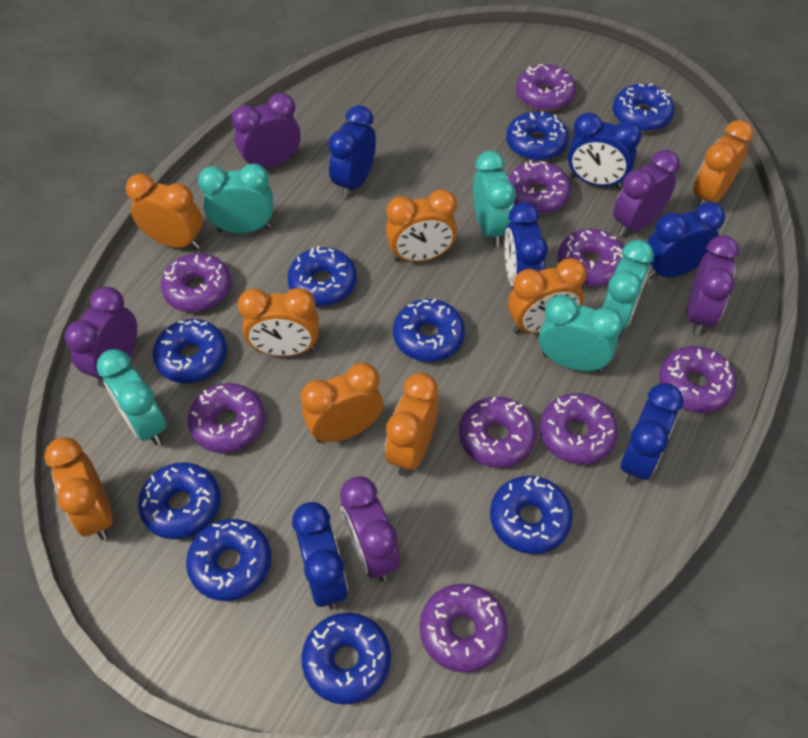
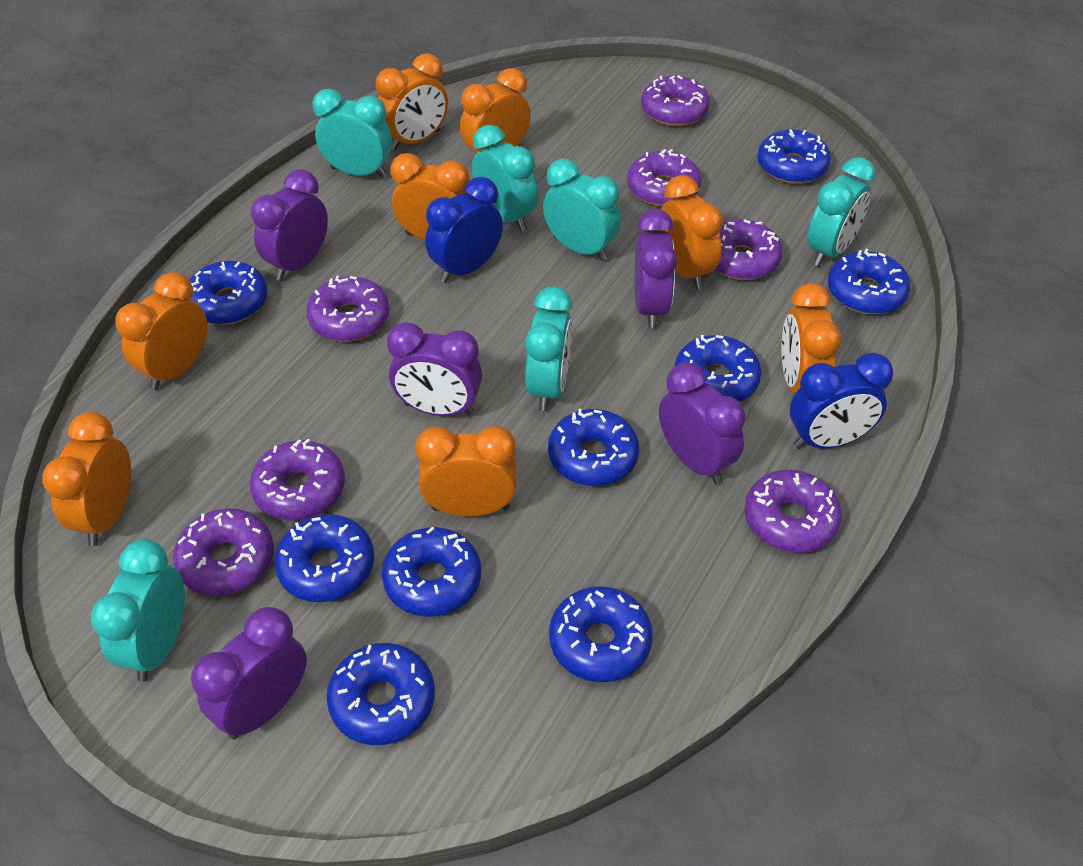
blue clock: [292,502,348,610] [328,105,376,198] [504,202,548,289] [568,112,642,188] [620,383,684,485] [648,202,725,279] = 6 -> [425,177,503,283] [790,353,893,449] = 2
purple donut: [161,253,231,312] [188,383,265,453] [420,584,508,673] [459,396,537,468] [508,160,571,214] [516,64,576,111] [540,393,618,464] [557,229,624,286] [659,346,737,413] = 9 -> [173,508,274,596] [250,439,345,520] [306,276,390,342] [627,149,701,207] [641,75,710,126] [715,219,783,280] [745,470,842,553] = 7
turquoise clock: [97,349,167,446] [198,163,273,233] [473,151,516,247] [539,295,623,372] [602,239,654,330] = 5 -> [91,539,185,682] [312,89,392,178] [472,125,538,231] [525,286,572,411] [543,159,621,261] [807,157,876,267] = 6

